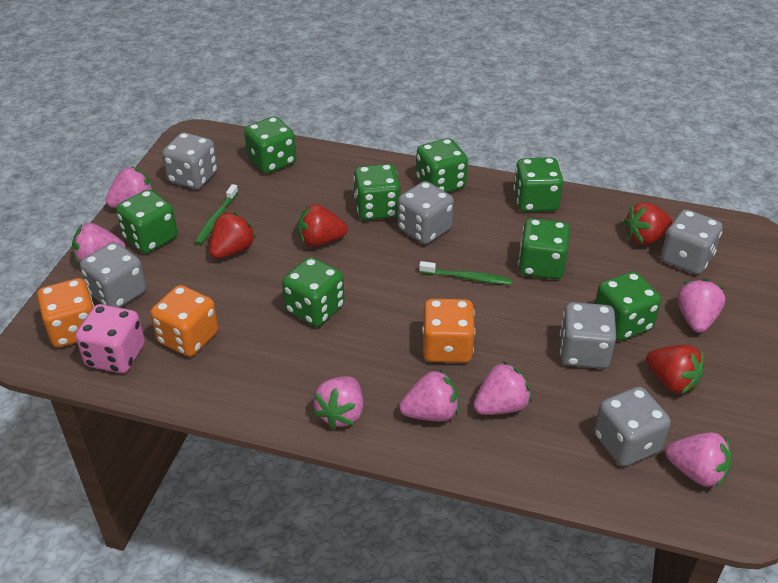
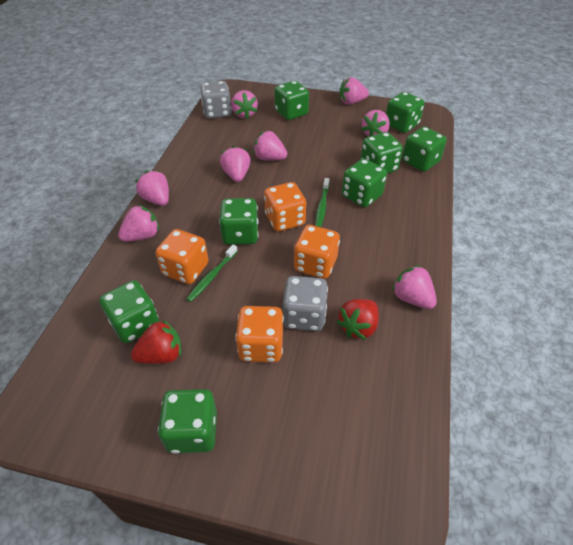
grey dice: [80,242,147,308] [162,132,218,189] [397,181,454,244] [560,302,616,369] [594,387,671,466] [661,209,723,274] = 6 -> [200,81,232,119] [283,276,328,331] = 2
orange dice: [37,278,94,348] [150,285,218,357] [422,299,475,363] = 3 -> [156,229,208,284] [235,306,284,362] [264,182,306,231] [294,225,340,279] = 4
pink dice: [75,304,145,373] = 1 -> none = 0
pink strawberry: [72,223,126,263] [106,166,153,208] [313,376,363,429] [399,369,459,421] [474,361,532,415] [665,432,732,488] [677,279,725,333] = 7 -> [118,205,159,242] [135,171,169,206] [220,146,251,182] [231,90,258,119] [253,131,288,161] [339,77,369,105] [361,110,390,137] [392,265,437,309] = 8
red strawberry: [209,212,256,259] [298,204,348,247] [624,202,673,245] [646,345,704,394] = 4 -> [131,320,181,364] [336,299,379,340] = 2

